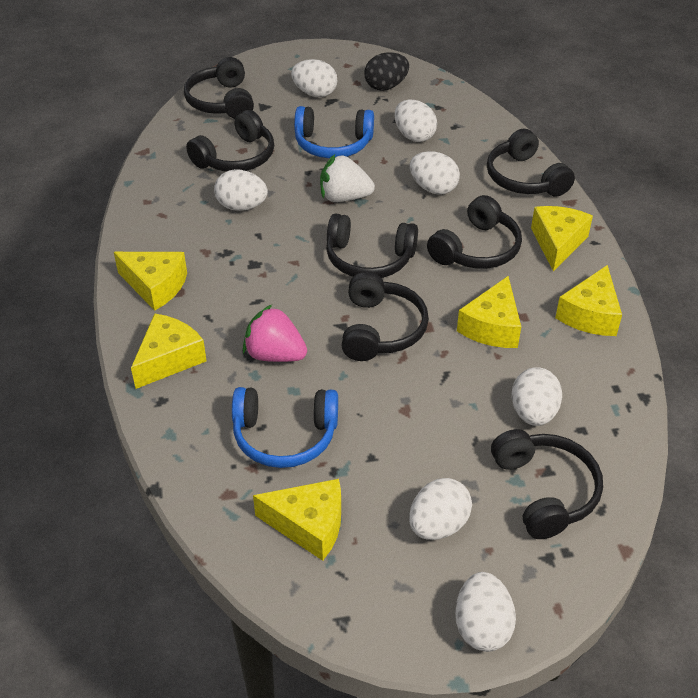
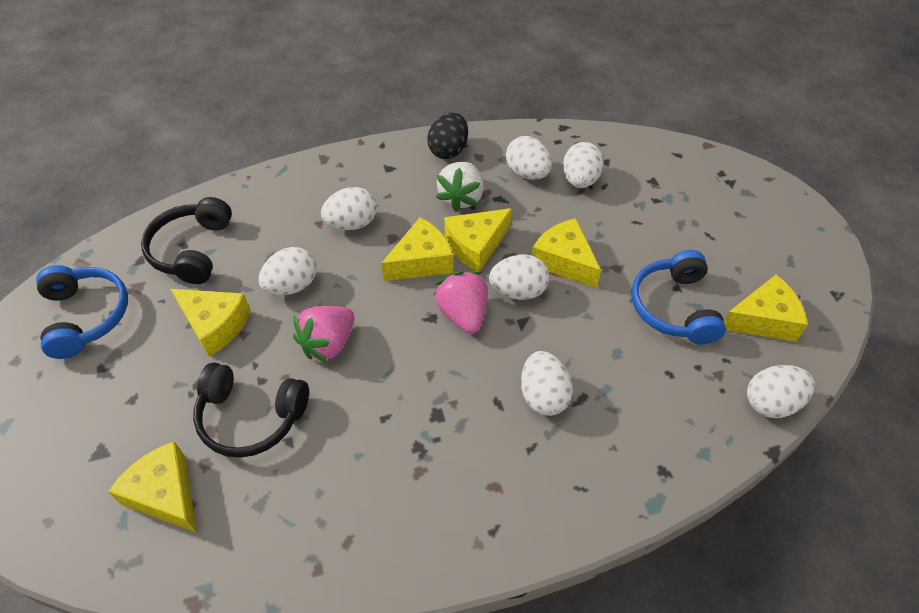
black headphones: [184,57,254,119] [186,110,274,172] [326,213,418,278] [341,272,429,361] [427,195,522,269] [487,129,575,197] [491,429,603,539] = 7 -> [141,197,232,284] [193,362,309,458] = 2
pink strawberry: [243,305,307,362] = 1 -> [293,306,354,363] [434,271,487,334] = 2

